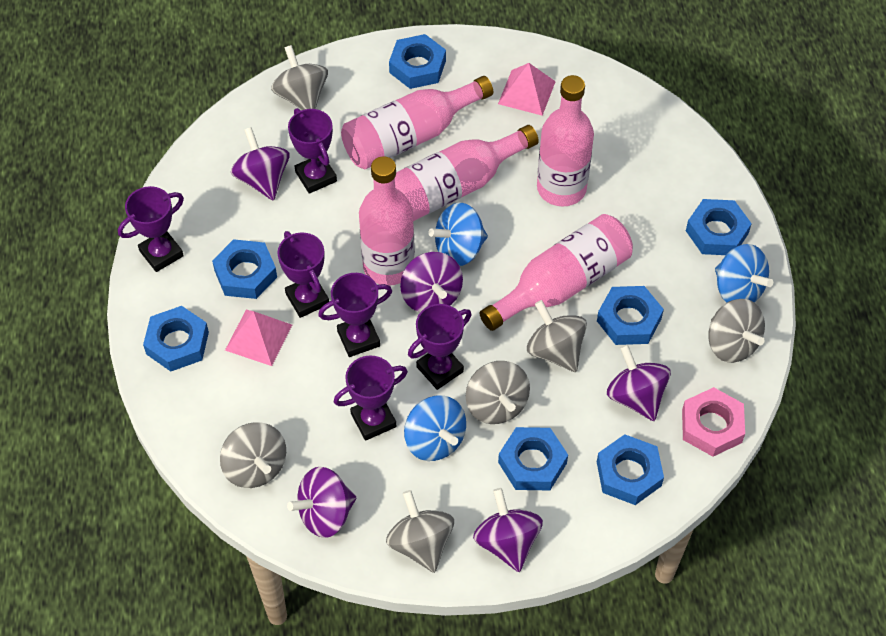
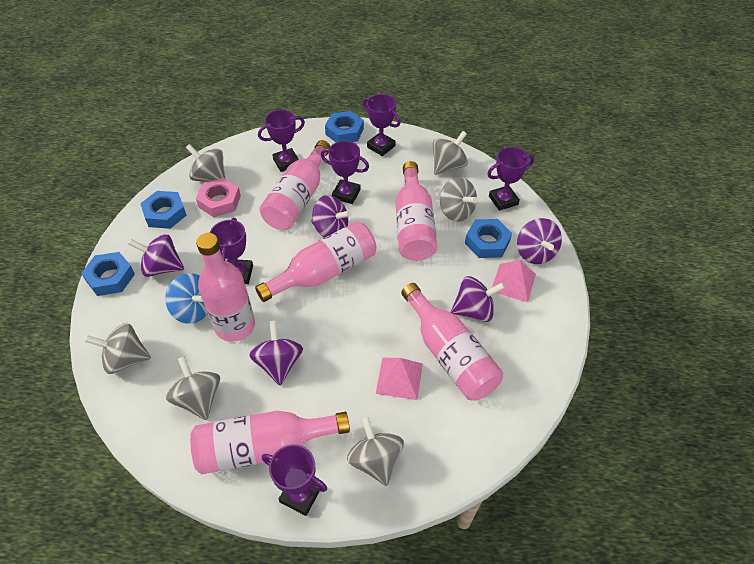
blue nut: [143,306,209,371] [212,239,277,299] [389,34,446,89] [498,427,568,491] [597,286,664,345] [597,434,664,505] [686,199,752,255] = 7 -> [81,252,135,296] [140,191,187,229] [325,111,364,142] [465,219,512,258] = 4
blue spinning top: [404,396,466,461] [428,203,488,266] [715,244,773,303] = 3 -> [165,273,207,324] = 1
pink bottle: [341,76,493,169] [359,156,415,286] [395,125,539,221] [480,214,633,331] [537,75,594,206] = 5 -> [190,411,350,474] [196,233,255,342] [255,221,377,302] [260,140,330,230] [396,161,437,261] [401,283,503,401] = 6

